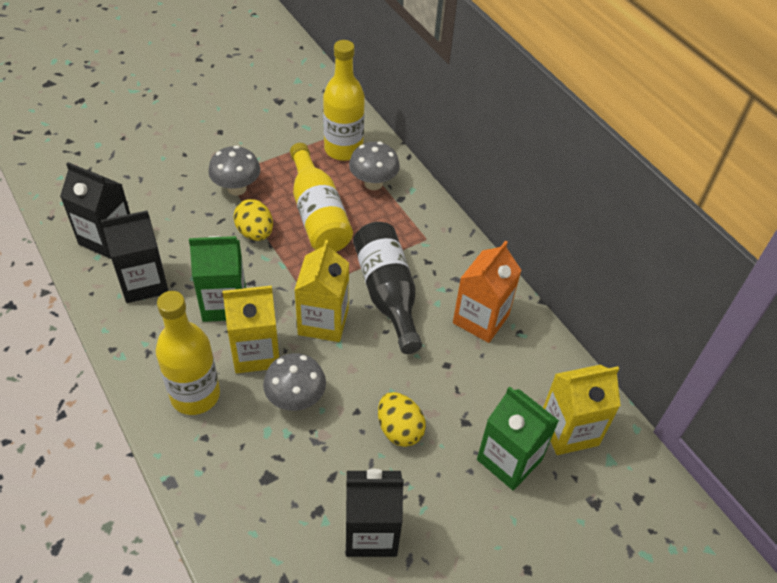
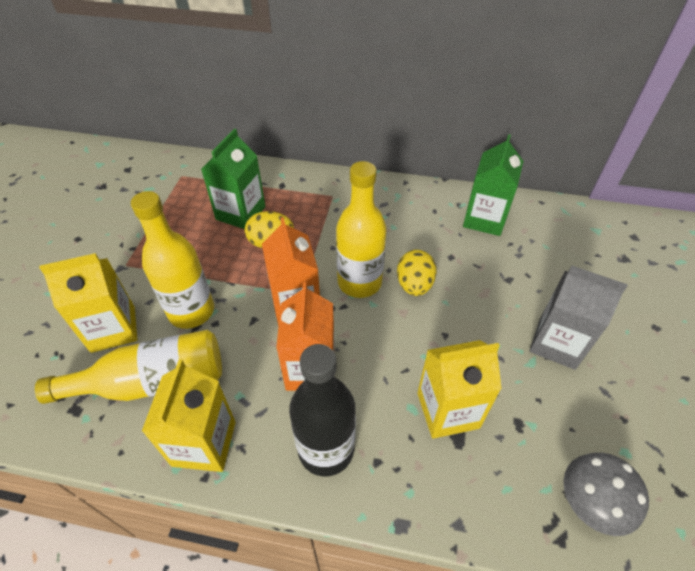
black carton: [60,162,130,259] [101,210,168,303] [346,469,404,557] = 3 -> none = 0
grey carton: none = 0 -> [529,265,628,370] = 1
grey mushroom: [208,146,260,196] [263,353,326,411] [349,142,400,190] = 3 -> [563,453,649,536] = 1
orange carton: [453,241,522,343] = 1 -> [262,217,320,326] [276,282,335,391] = 2

